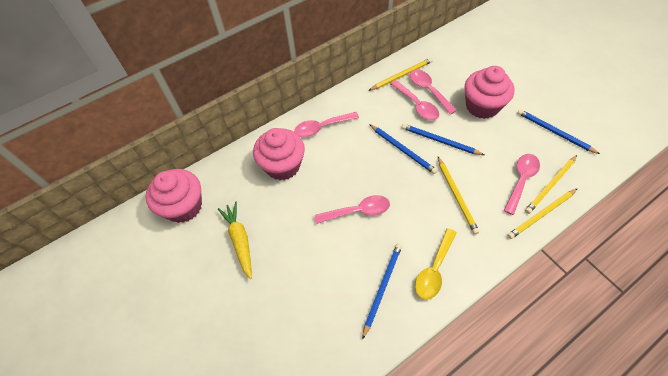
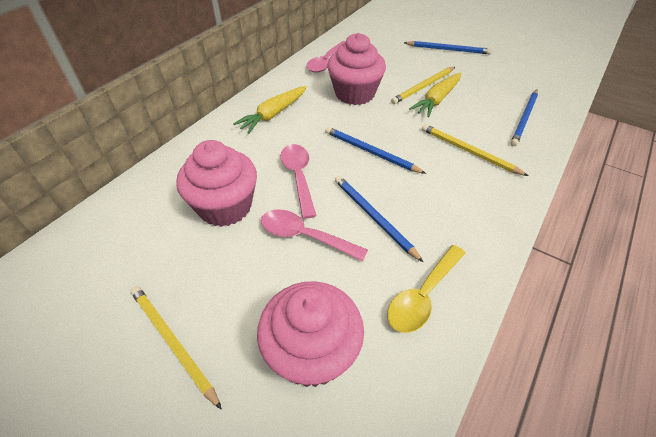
pink spoon: [294,112,359,137] [314,195,390,224] [391,80,439,120] [410,70,457,115] [504,154,540,215] = 5 -> [261,209,368,261] [280,144,316,219] [306,41,346,72] = 3
yellow carrot: [218,202,252,279] = 1 -> [233,86,306,134] [409,73,461,117] = 2
yellow pencil: [368,58,432,91] [437,156,479,234] [507,188,578,239] [525,155,577,214] = 4 -> [130,286,222,410] [391,67,455,104] [422,124,528,176] = 3

